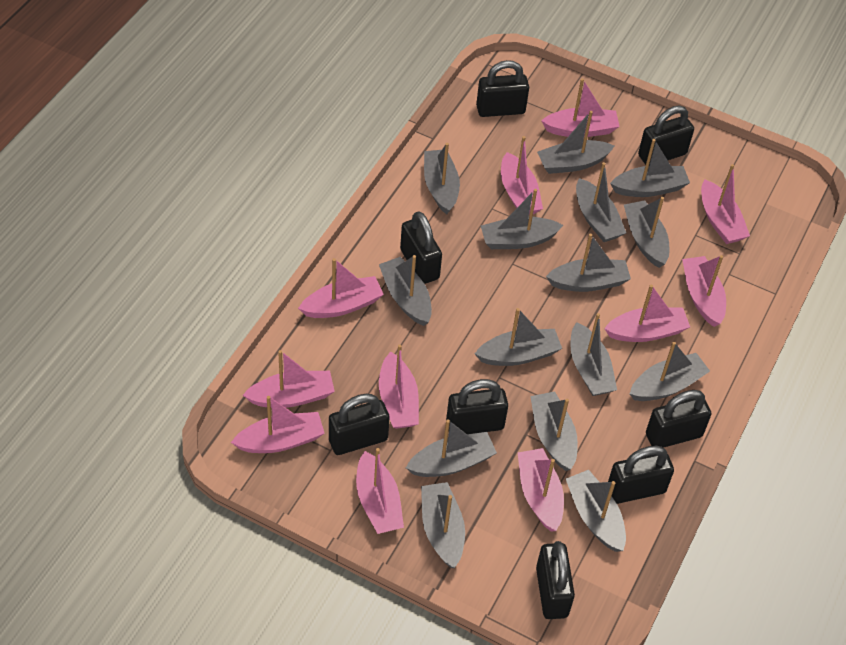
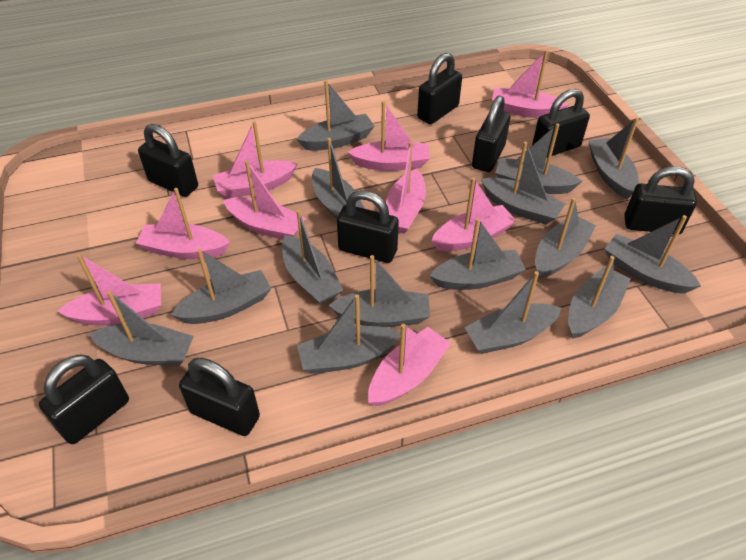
pink boat: [231,396,325,453] [243,350,335,408] [298,258,384,318] [356,448,404,534] [379,344,419,429] [501,136,543,215] [518,448,564,532] [541,78,620,137] [604,285,690,342] [682,255,726,327] [701,164,750,244] = 11 -> [57,254,161,326] [136,188,230,259] [213,121,297,198] [223,160,306,240] [347,101,430,171] [368,324,451,406] [386,141,426,234] [431,177,516,251] [492,50,569,118] = 9

